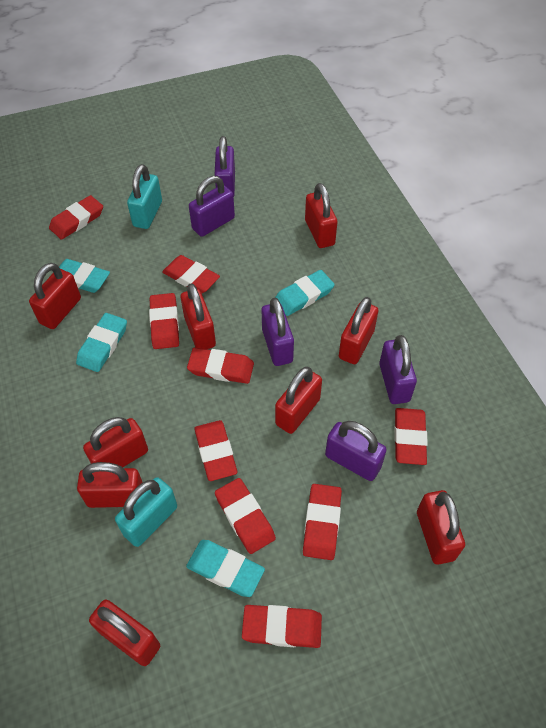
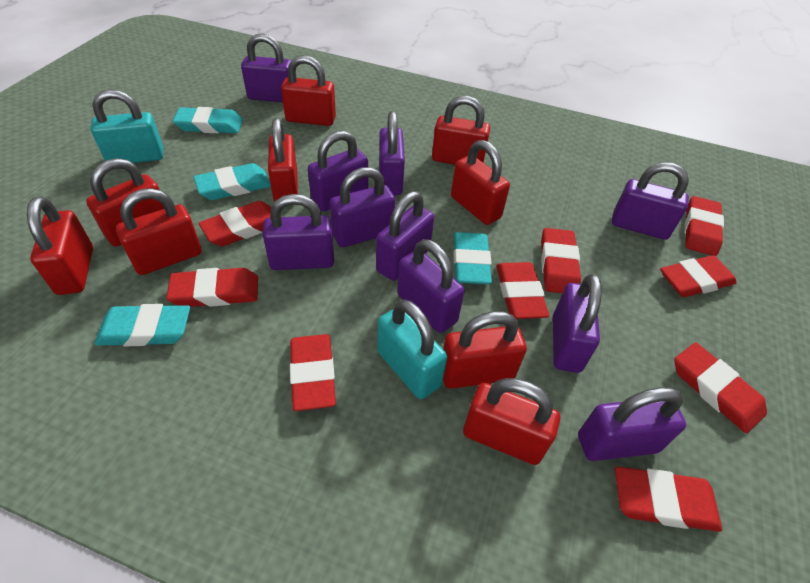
purple padlock: [189,176,235,237] [215,136,235,197] [262,298,294,366] [325,421,387,481] [379,335,417,404] = 5 -> [241,34,291,102] [263,194,334,270] [308,131,368,212] [330,167,395,247] [376,191,434,281] [379,111,405,195] [397,239,465,333] [553,274,602,373] [578,387,686,461] [612,162,689,240] = 10

